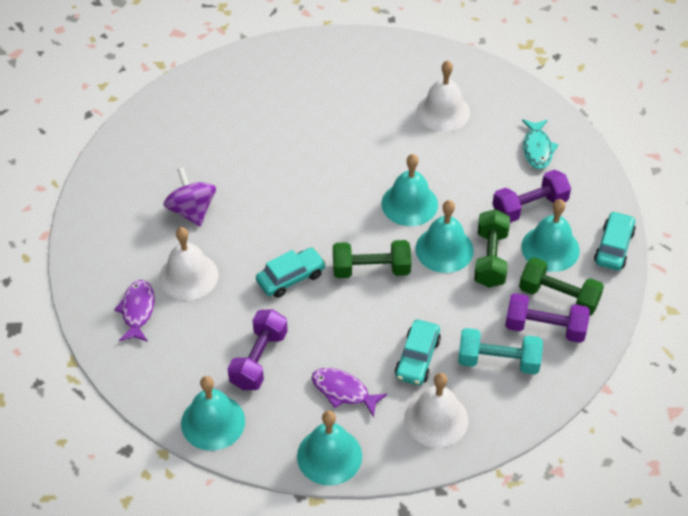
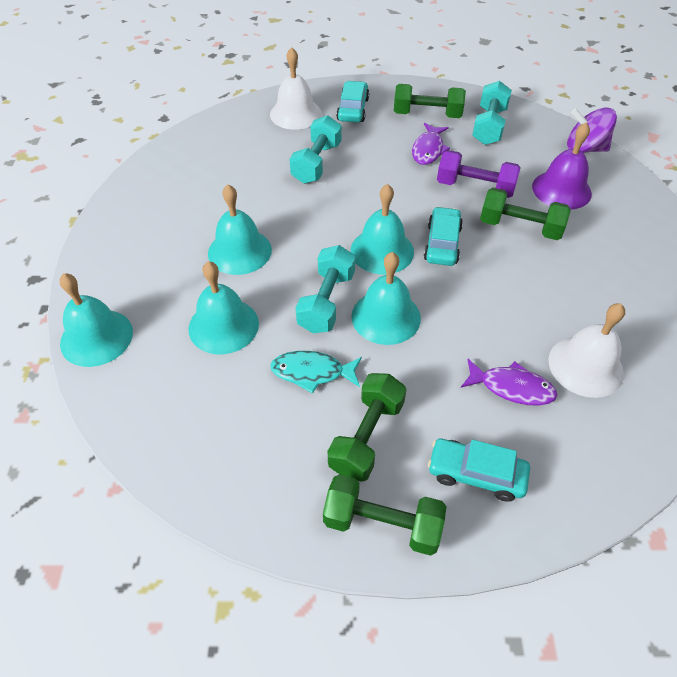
green dumbbell: [333,240,411,278] [474,209,510,288] [519,257,604,316] = 3 -> [323,474,447,556] [328,373,407,482] [394,84,466,118] [480,188,571,240] = 4
purple bell: none = 0 -> [532,122,592,210] = 1
purple dumbbell: [228,309,288,390] [493,170,571,223] [505,293,590,343] = 3 -> [437,150,521,198] = 1
turquoise dumbbell: [458,328,543,374] = 1 -> [289,115,342,184] [295,245,355,333] [472,81,512,145] = 3
white bell: [159,227,218,300] [405,373,468,447] [417,61,470,132] = 3 -> [270,47,322,130] [548,303,625,398] = 2

